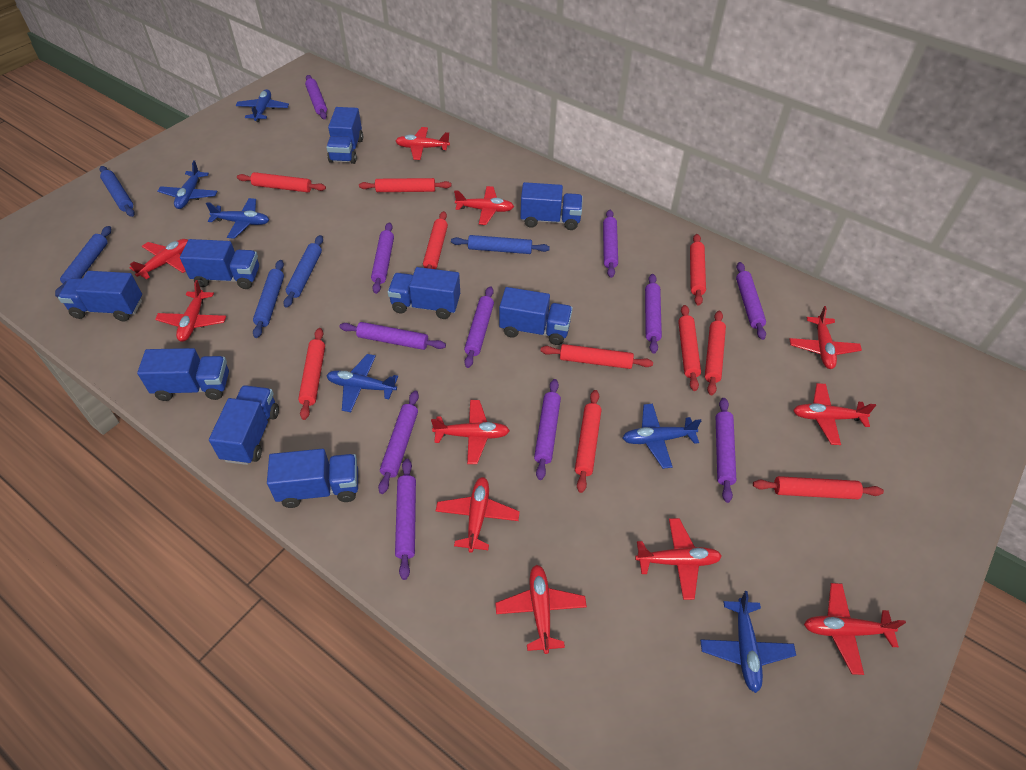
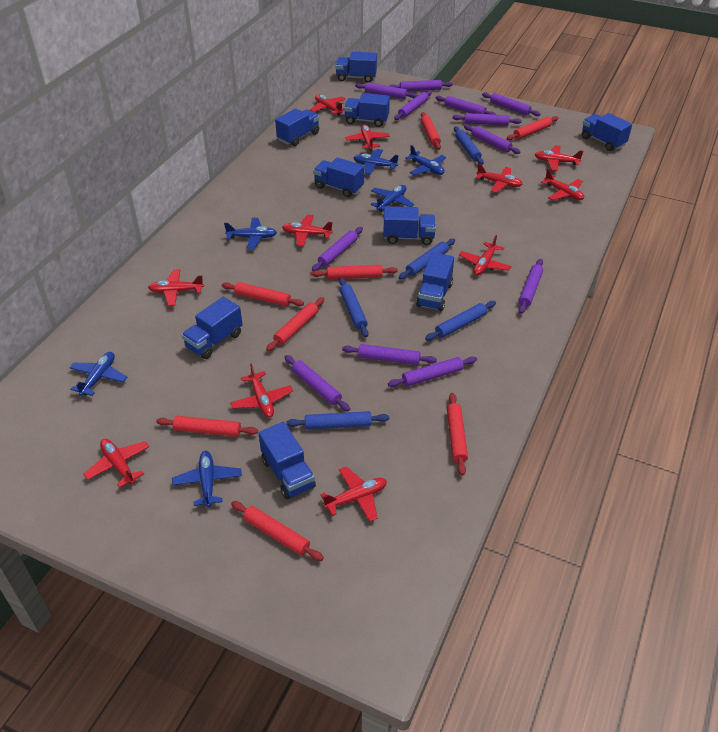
purple rolling pin: [305,75,327,119] [339,322,446,350] [371,222,394,294] [378,391,419,494] [395,459,416,580] [464,286,494,368] [534,379,561,480] [603,210,618,278] [645,274,662,354] [716,398,736,503] [736,262,766,340] = 11 -> [284,355,350,411] [312,227,363,271] [342,344,437,365] [355,83,418,99] [388,356,477,387] [389,80,453,91] [394,90,432,120] [436,96,496,115] [452,113,522,126] [464,125,520,154] [482,92,540,116] [518,259,543,314] = 12
red rolling pin: [237,172,326,192] [298,328,325,420] [359,178,452,192] [423,211,448,269] [540,344,653,369] [575,390,602,493] [678,305,701,391] [690,234,706,306] [705,311,726,395] [753,476,884,499] = 10 -> [156,416,258,437] [222,282,304,306] [231,501,324,561] [266,297,324,351] [312,265,398,279] [421,112,441,150] [447,393,468,476] [507,116,559,140] = 8

